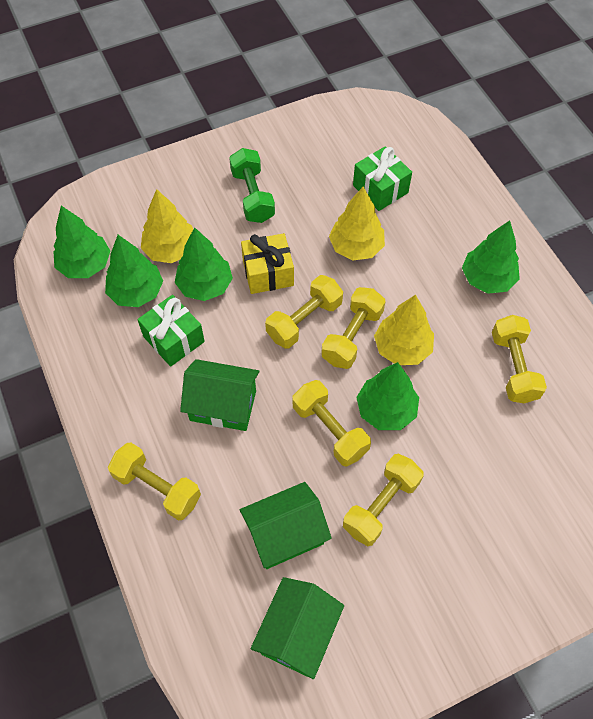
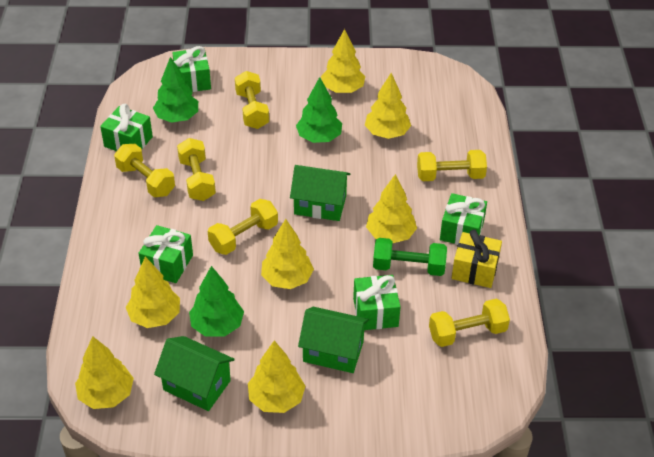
green gift: [137,295,205,367] [353,146,412,211] = 2 -> [100,104,153,151] [139,225,193,283] [172,46,211,92] [353,275,401,330] [440,193,487,245] = 5
green tree: [53,206,110,278] [105,235,163,307] [175,227,233,301] [356,362,419,430] [462,220,520,294] = 5 -> [153,57,198,123] [189,266,244,337] [296,77,342,143] = 3
yellow tree: [141,189,193,263] [329,187,385,260] [374,295,434,365] = 3 -> [75,336,134,409] [126,257,180,328] [248,341,305,413] [261,219,314,289] [321,29,365,93] [365,73,411,139] [366,174,417,243] = 7

